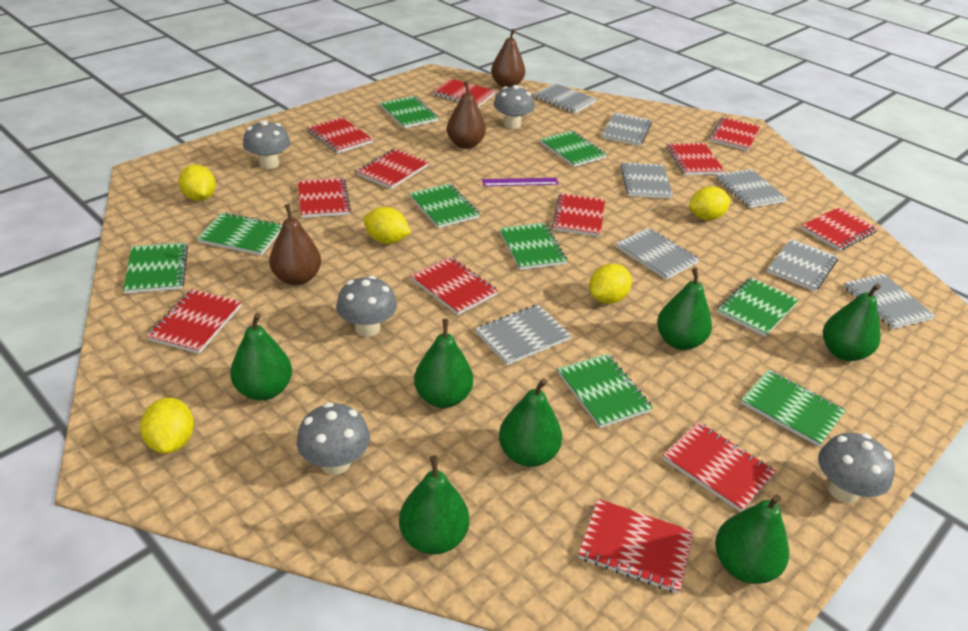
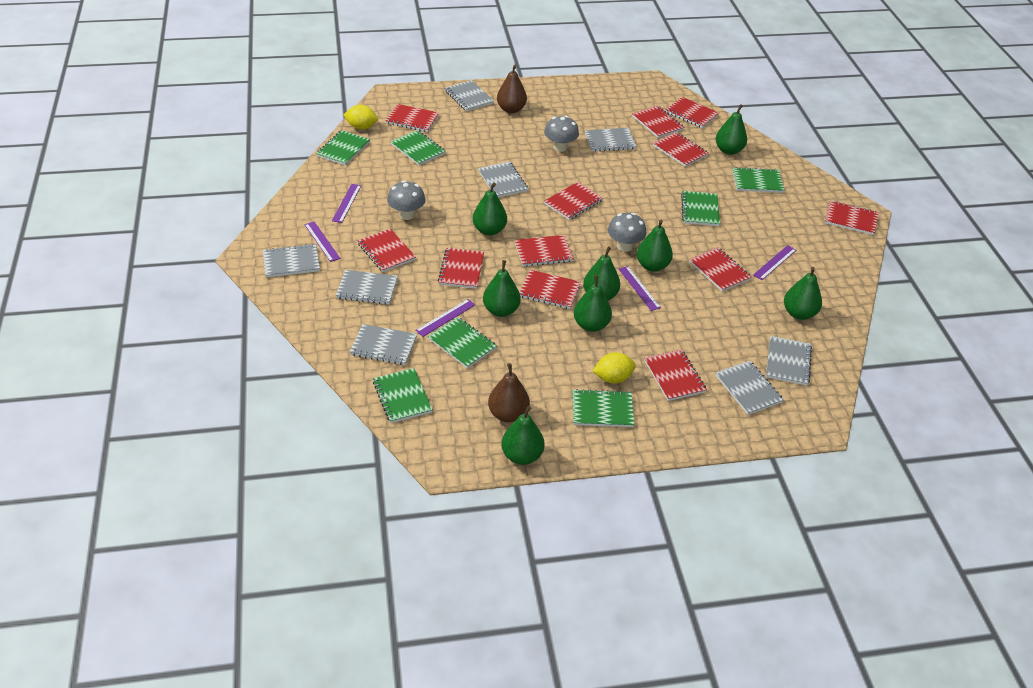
brown pear: [269,204,321,285] [447,81,486,149] [491,29,525,87] = 3 -> [488,363,530,422] [497,65,527,113] = 2
green notebook: [123,242,188,294] [196,212,282,255] [380,96,439,128] [409,183,480,228] [499,223,568,270] [540,130,607,167] [558,354,653,428] [717,278,799,337] [741,369,846,447] = 9 -> [316,130,370,166] [373,368,433,423] [391,130,446,165] [428,317,497,368] [572,389,635,427] [681,191,720,226] [732,167,785,193] = 7
green pear: [230,313,292,401] [399,455,469,555] [414,319,473,408] [499,378,562,467] [657,268,712,350] [715,494,789,584] [823,283,881,361] = 7 -> [473,183,507,236] [483,260,521,317] [501,406,545,465] [574,275,612,332] [583,246,620,300] [637,220,673,272] [716,104,747,155] [784,267,822,320] = 8
grey mushroom: [243,120,291,169] [297,402,370,475] [336,276,397,337] [493,85,535,129] [818,433,895,503] = 5 -> [387,180,426,220] [544,116,579,152] [608,213,647,252] = 3
purple ruler: [482,178,559,186] = 1 -> [304,221,340,262] [332,184,361,223] [415,299,475,337] [619,266,661,311] [753,245,796,280] = 5
yellow lemon: [140,398,194,454] [178,164,216,201] [364,207,411,244] [589,264,632,304] [689,186,731,221] = 5 -> [344,105,378,130] [593,352,636,384] = 2

